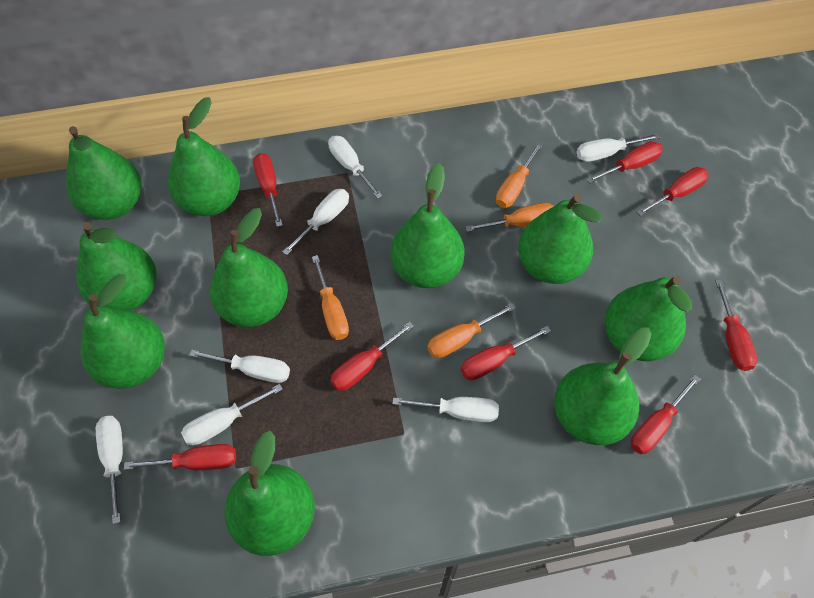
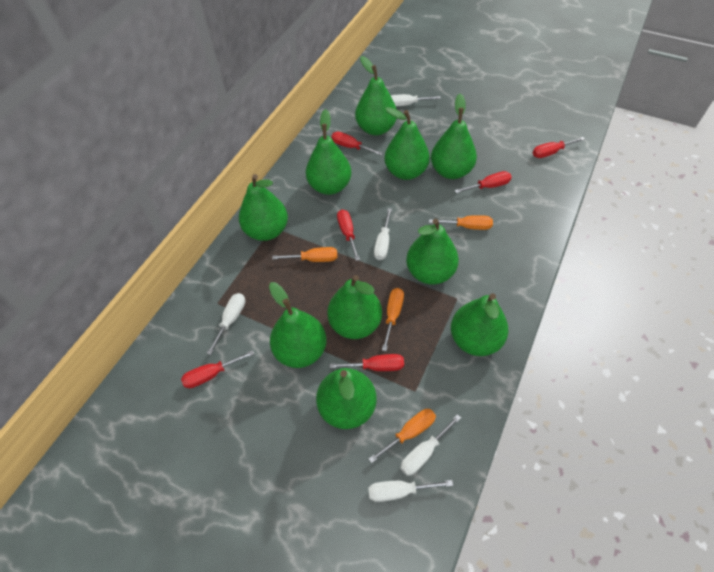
red screwdriver: [124,444,236,470] [253,153,283,227] [330,322,414,391] [461,326,551,380] [586,141,663,183] [631,375,700,454] [637,167,709,216] [715,279,757,371] = 8 -> [181,350,254,388] [330,354,404,371] [331,132,382,155] [337,210,360,261] [455,171,512,193] [533,137,585,158] = 6
white screwdriver: [96,416,123,524] [181,384,283,446] [189,350,290,383] [282,189,349,255] [328,136,383,199] [392,397,499,422] [577,134,660,162] = 7 -> [207,293,245,355] [368,480,453,502] [374,208,392,260] [391,94,441,106] [400,414,461,476] = 5

